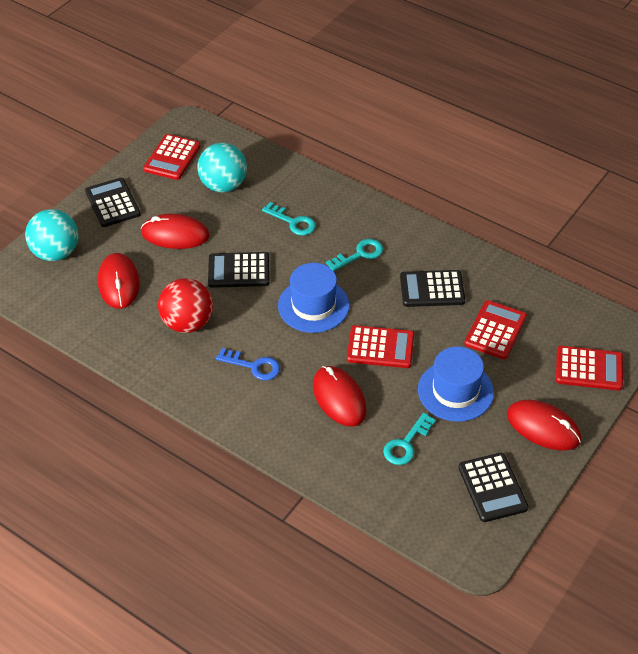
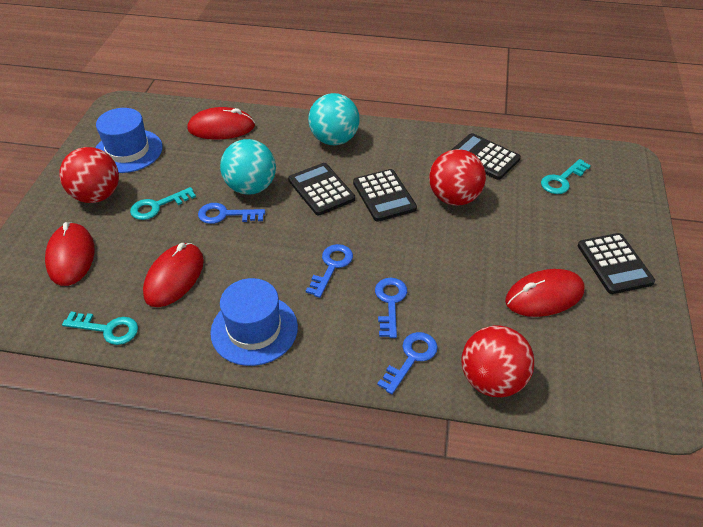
blue key: [216,348,280,380] = 1 -> [198,203,265,224] [306,244,353,298] [375,278,407,338] [377,332,438,394] = 4
red ball: [158,278,213,333] = 1 -> [59,147,119,203] [429,149,486,206] [461,326,534,397] = 3
red calculator: [143,134,200,180] [347,325,414,368] [464,300,527,359] [556,346,623,391] = 4 -> none = 0

